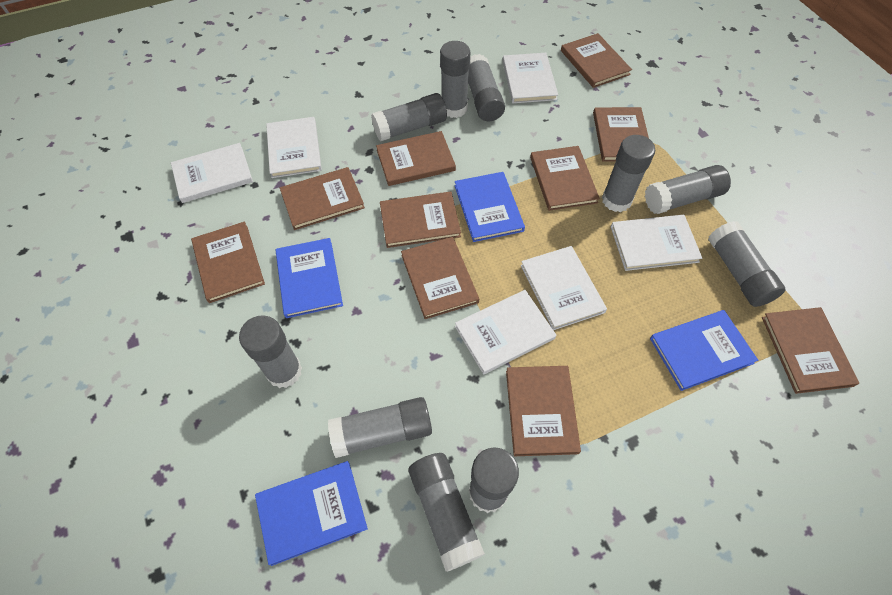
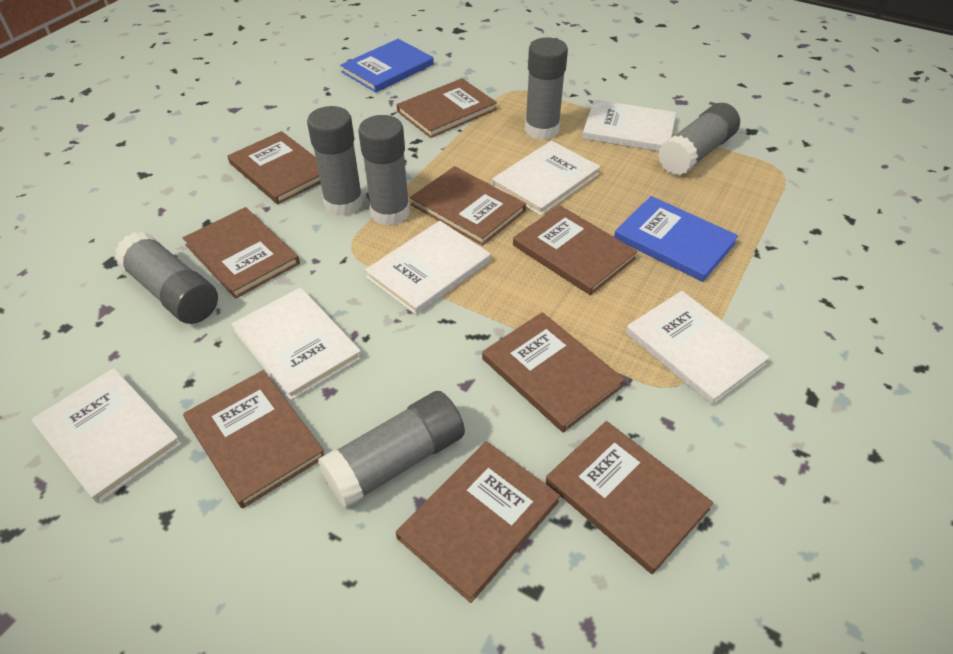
blue book: [255,461,368,566] [276,238,343,318] [455,172,525,242] [650,310,758,391] = 4 -> [340,39,434,93] [614,196,739,282] = 2
brown book: [191,222,265,303] [280,167,365,230] [376,131,456,186] [380,192,461,248] [401,237,479,319] [506,366,581,456] [530,146,600,211] [561,33,632,88] [593,107,649,162] [762,307,859,394] = 10 -> [183,207,300,299] [183,370,325,509] [228,131,321,204] [396,441,560,603] [397,78,497,138] [410,166,526,246] [482,312,625,433] [513,205,637,295] [546,421,713,574] = 9
grey glue stick: [239,315,302,388] [328,397,432,458] [371,93,447,142] [408,453,485,572] [440,41,470,118] [468,54,505,121] [469,447,519,513] [602,135,655,212] [645,165,731,214] [708,221,785,307] = 10 -> [114,231,218,324] [307,106,363,216] [318,391,465,509] [358,115,410,226] [525,37,568,140] [658,103,740,175] = 6

